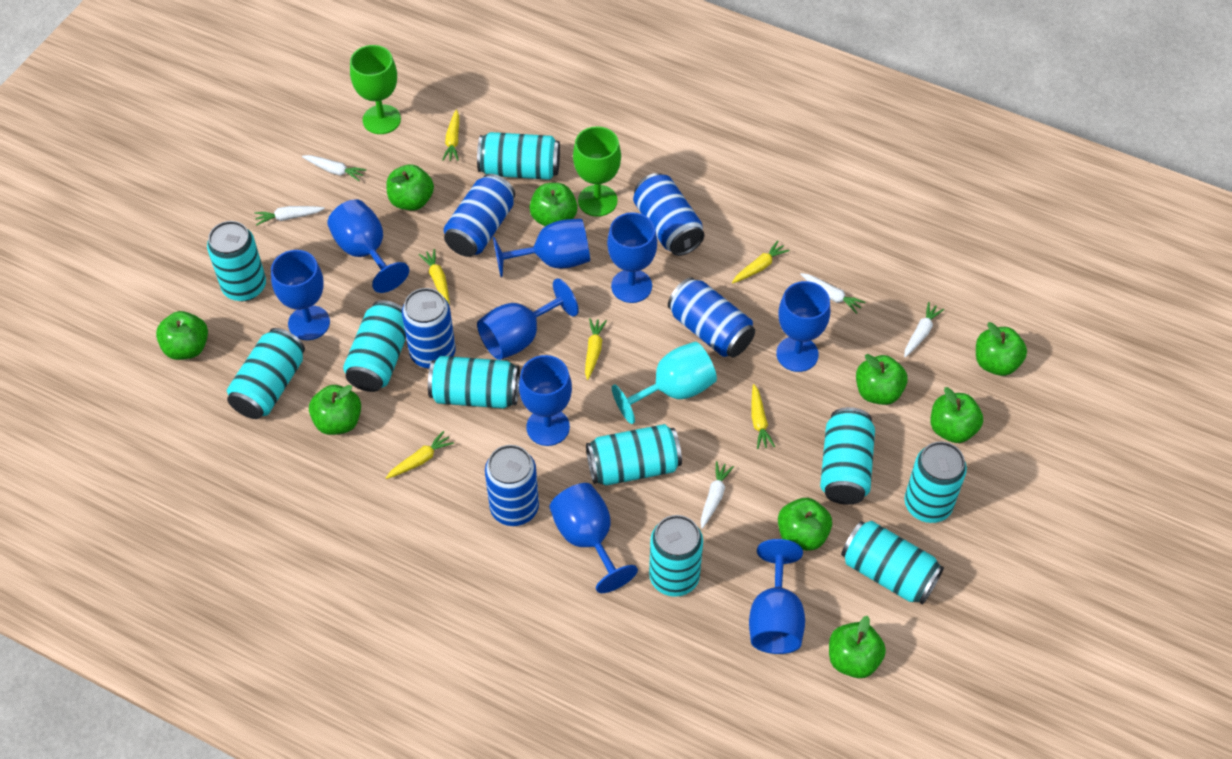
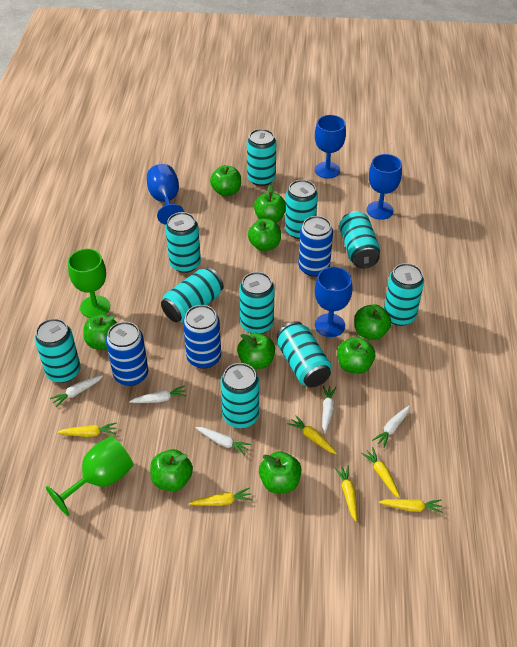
blue can: [402,288,456,368] [444,174,515,257] [485,445,539,526] [633,173,705,256] [668,277,755,357] = 5 -> [106,322,148,386] [183,305,221,369] [298,216,333,277] = 3
blue goblet: [271,250,330,340] [327,199,409,293] [477,279,579,360] [493,219,590,277] [519,355,572,446] [550,483,638,593] [607,212,657,303] [749,539,805,654] [776,281,830,372] = 9 -> [147,164,184,225] [315,115,346,179] [315,267,353,337] [367,154,402,220] = 4
turquoise goblet: [612,342,717,424] = 1 -> none = 0

